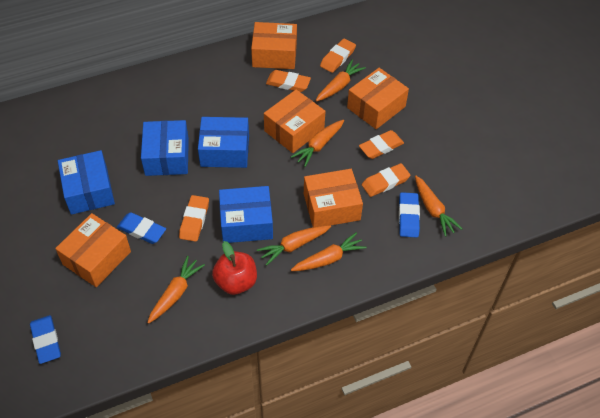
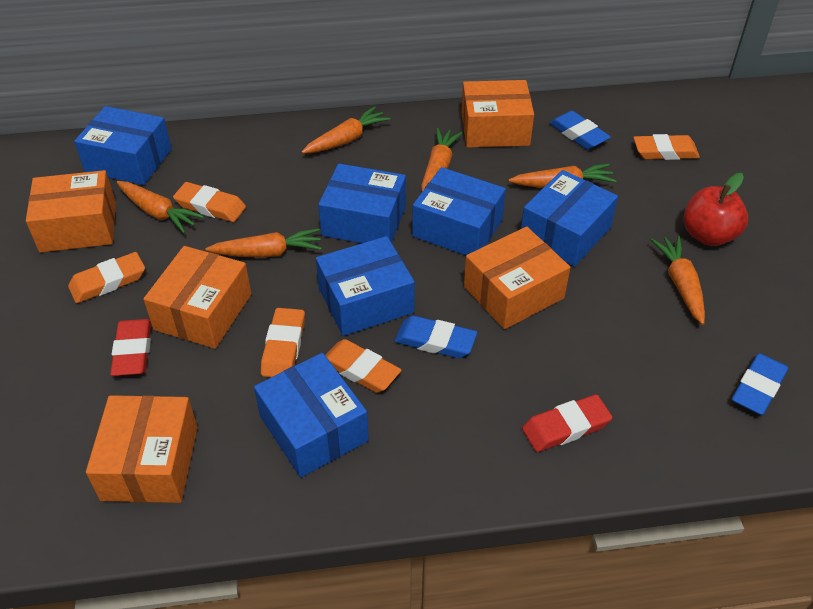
blue box: [58,150,115,215] [141,120,189,176] [198,117,249,168] [219,186,273,243] = 4 -> [74,106,172,185] [254,353,369,477] [316,236,415,336] [318,164,406,243] [412,167,506,255] [521,170,618,267] = 6
red eraser: none = 0 -> [110,319,151,376] [522,394,613,452] = 2

